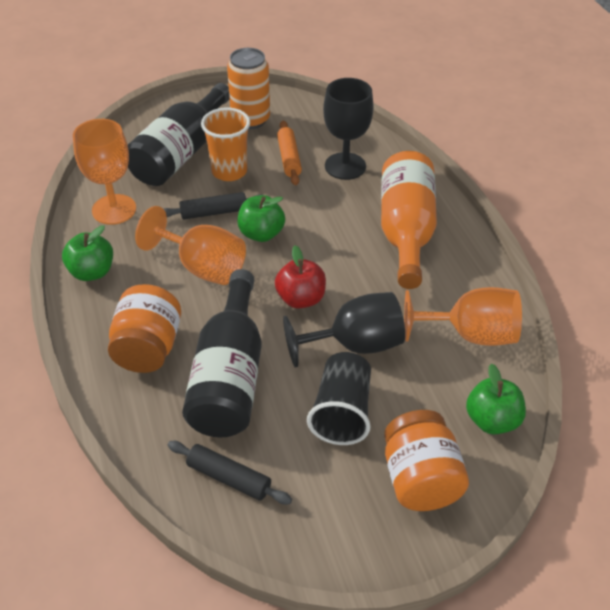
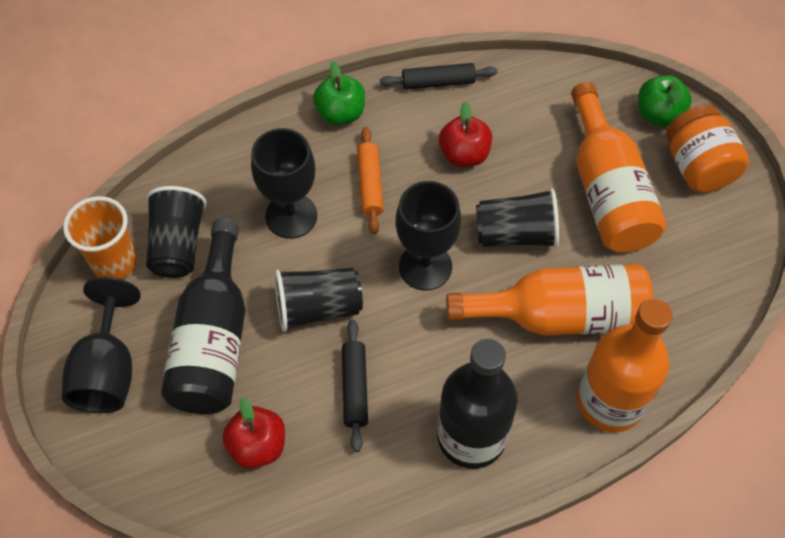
black cup: [307,352,371,445] = 1 -> [146,186,207,278] [274,268,363,332] [476,188,559,248] = 3
black goblet: [283,292,405,367] [323,78,374,180] = 2 -> [62,277,141,413] [251,128,317,239] [396,181,461,291] = 3
green apple: [62,225,113,281] [238,195,285,242] [466,364,526,435] = 3 -> [313,61,365,125] [638,75,692,126] = 2
orange bottle: [381,151,437,289] = 1 -> [446,264,653,336] [571,82,666,252] [577,298,673,432] = 3
orange can: [227,48,270,129] = 1 -> none = 0
orange goblet: [73,119,136,225] [135,206,246,285] [404,287,522,346] = 3 -> none = 0
orange jar: [108,284,181,373] [384,410,469,511] = 2 -> [666,105,749,193] = 1
red apple: [275,245,326,309] = 1 -> [222,397,285,469] [439,102,492,167] = 2

